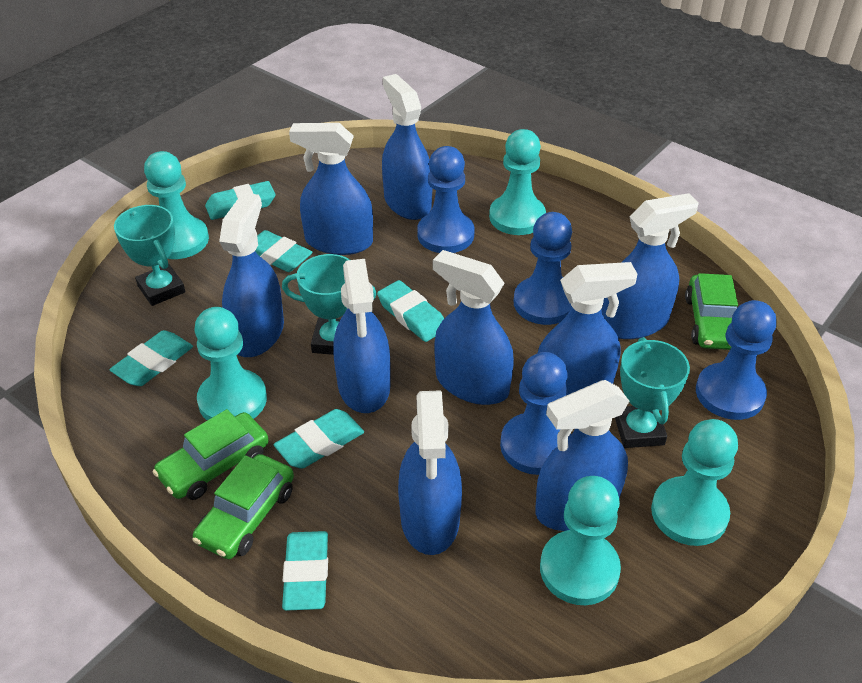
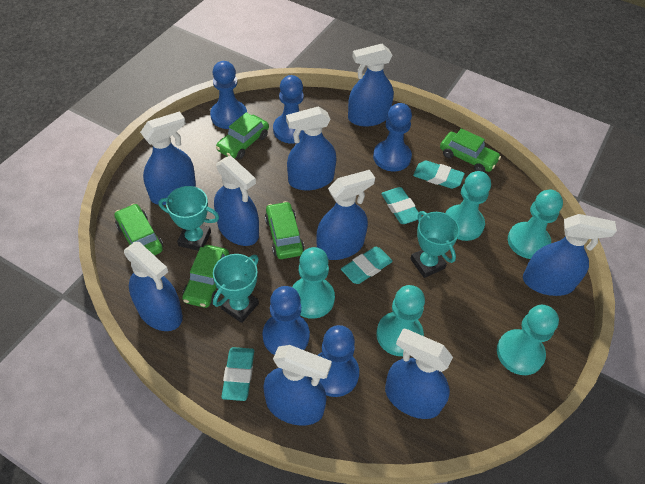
blue pawn: [417,146,475,253] [500,352,571,475] [514,212,572,325] [696,300,777,420] = 4 -> [210,61,247,129] [263,286,310,355] [273,75,304,143] [317,325,359,397] [373,103,412,171] = 5
green car: [153,409,269,500] [192,454,294,559] [685,273,738,350] = 3 -> [114,203,163,256] [182,245,229,308] [216,112,269,160] [265,201,304,259] [440,128,501,172] = 5
turquoise eraser: [110,330,193,386] [205,181,275,220] [255,230,313,272] [274,409,364,469] [282,531,328,611] [377,280,444,342] = 6 -> [221,347,254,401] [341,247,393,284] [381,187,422,224] [413,161,465,189] = 4

